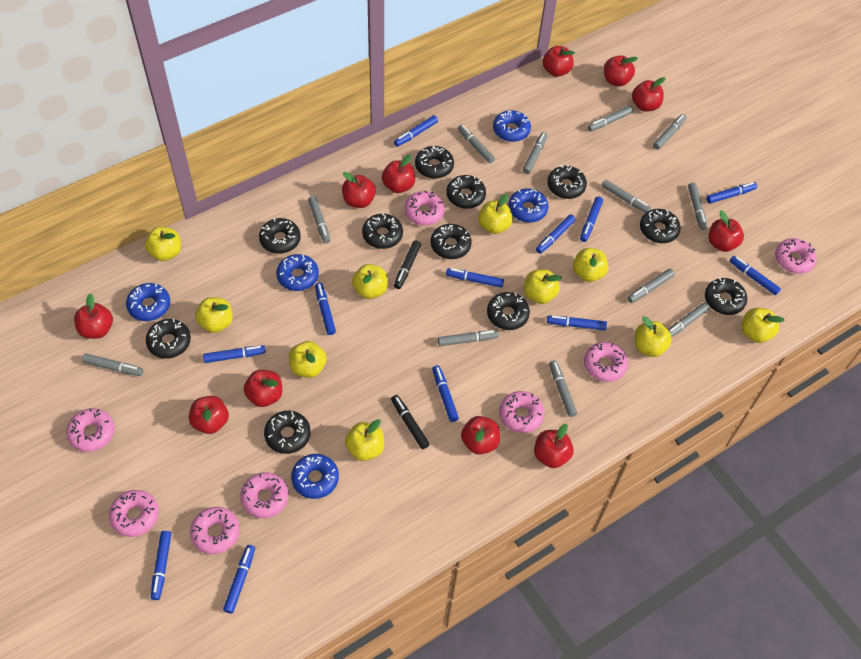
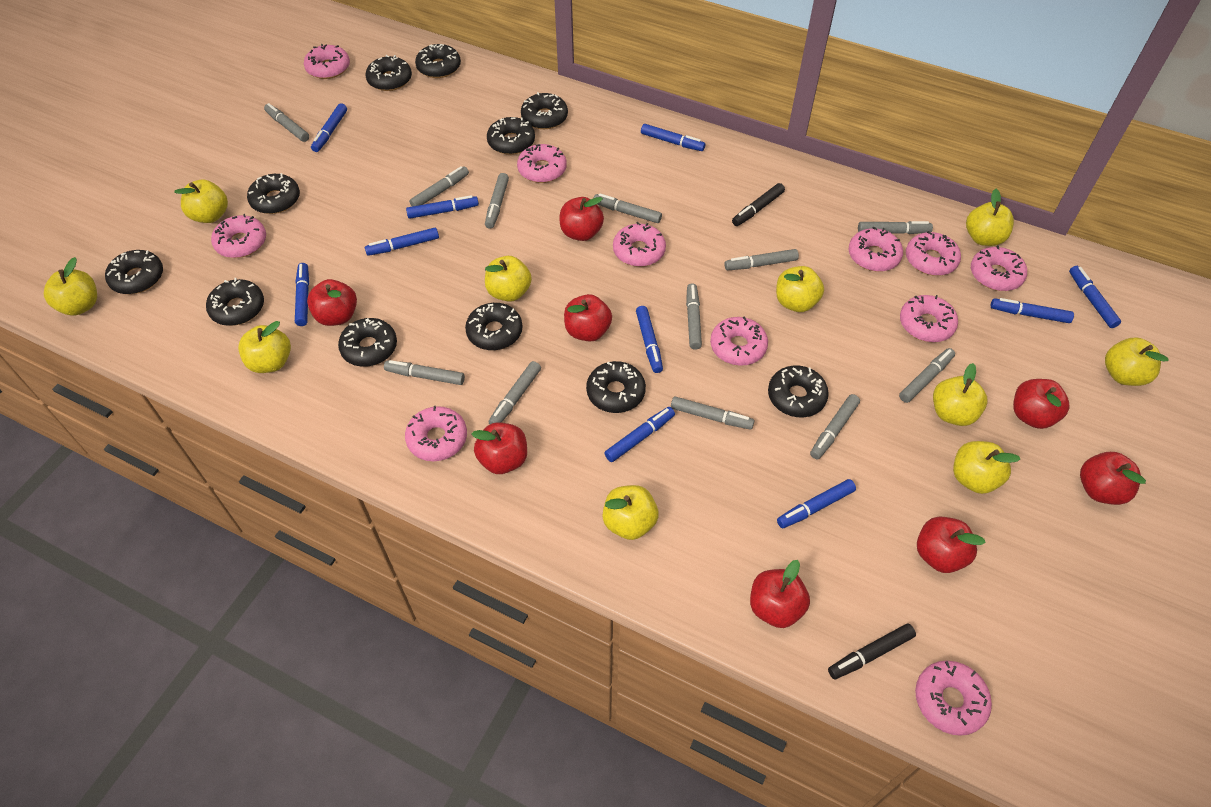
blue donut: [126,283,170,321] [276,254,319,291] [291,454,339,499] [493,110,531,142] [508,188,548,223] = 5 -> none = 0
blue marker: [151,531,171,600] [203,345,266,363] [223,545,255,613] [315,282,336,335] [394,115,438,147] [432,365,459,422] [446,268,504,288] [536,214,576,254] [547,316,607,330] [580,196,603,242] [706,182,757,204] [729,256,781,295] = 12 -> [295,263,309,326] [311,103,347,152] [365,228,439,256] [406,195,479,219] [604,407,675,462] [636,306,663,373] [641,124,705,151] [777,479,856,528] [991,298,1074,323] [1069,266,1121,328] = 10
pink donut: [66,408,114,452] [109,490,159,537] [190,507,240,554] [240,472,289,518] [404,190,445,225] [499,391,545,433] [584,342,628,382] [775,238,817,274] = 8 -> [211,214,266,258] [304,44,350,79] [405,406,467,461] [517,144,567,183] [613,222,666,267] [710,316,768,366] [849,227,903,272] [900,295,958,342] [906,231,961,276] [915,661,992,736] [971,245,1027,291] = 11
red apple: [74,293,113,339] [189,396,229,434] [244,370,282,407] [342,172,376,208] [382,154,415,193] [461,416,500,455] [534,424,574,468] [543,46,575,77] [604,56,638,87] [632,77,665,112] [708,210,744,252] = 11 -> [307,279,357,326] [472,422,527,474] [560,197,604,241] [564,294,612,342] [750,560,810,628] [917,516,986,573] [1013,379,1069,429] [1080,452,1146,505] = 8

